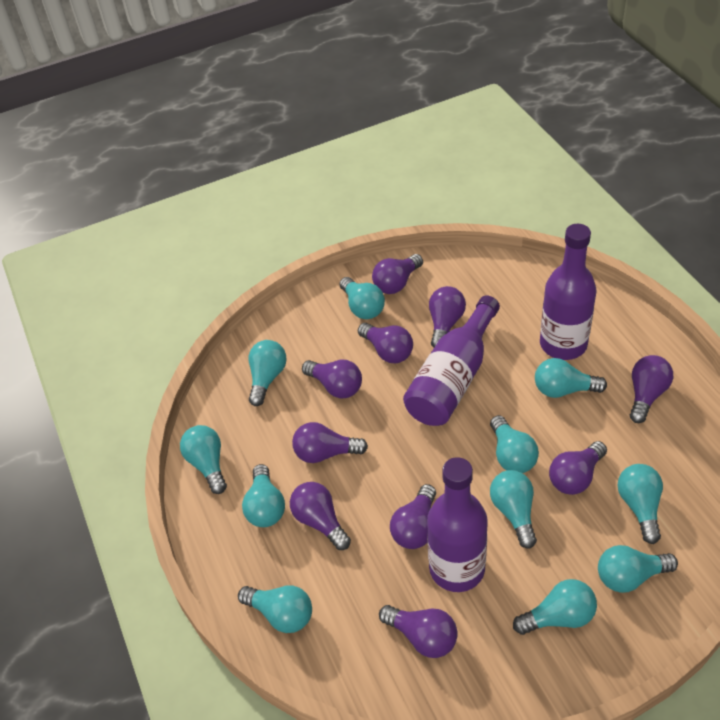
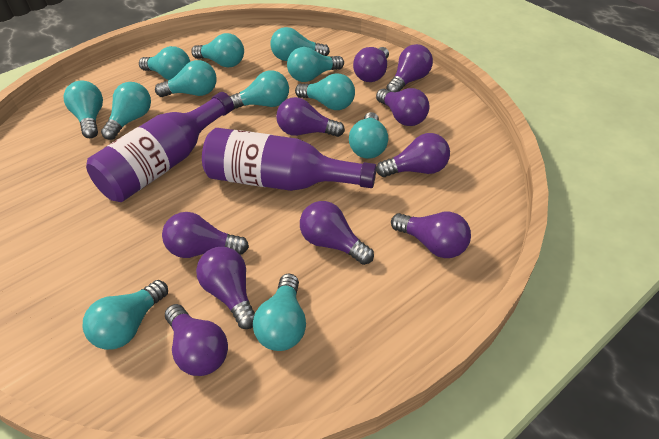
purple bottle: [403,295,500,426] [427,457,488,592] [540,224,596,360] = 3 -> [86,92,234,202] [202,128,377,191] = 2
turquoise light bulb: [180,425,227,494] [238,586,312,633] [242,464,285,527] [248,340,287,406] [340,277,385,319] [490,415,539,473] [490,470,537,549] [513,579,597,635] [535,358,607,398] [598,545,678,593] [617,464,663,544] = 11 -> [64,81,103,138] [83,280,168,350] [101,82,151,140] [139,46,190,80] [155,60,216,97] [191,33,244,67] [230,70,289,110] [253,274,306,351] [270,27,330,61] [287,47,344,82] [295,73,355,110] [349,112,388,159] = 12

